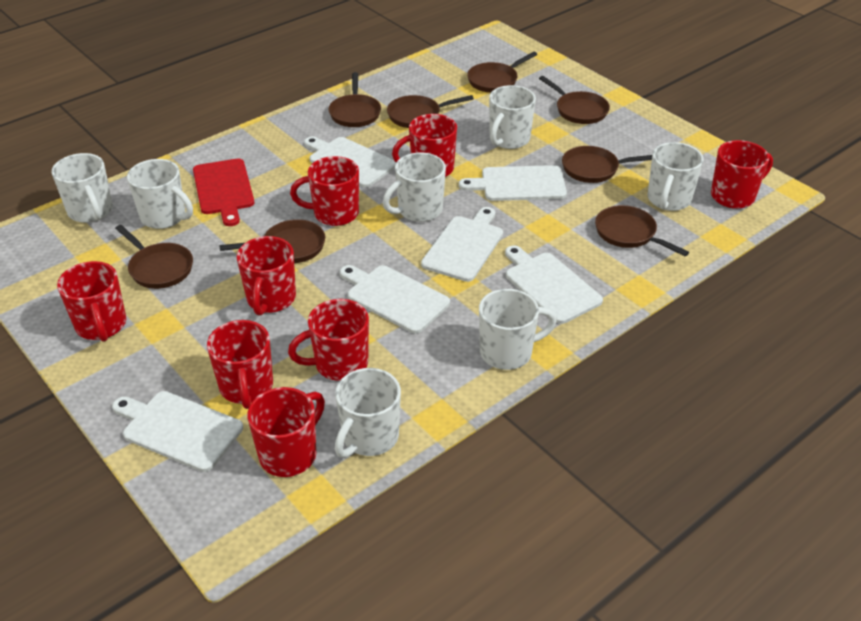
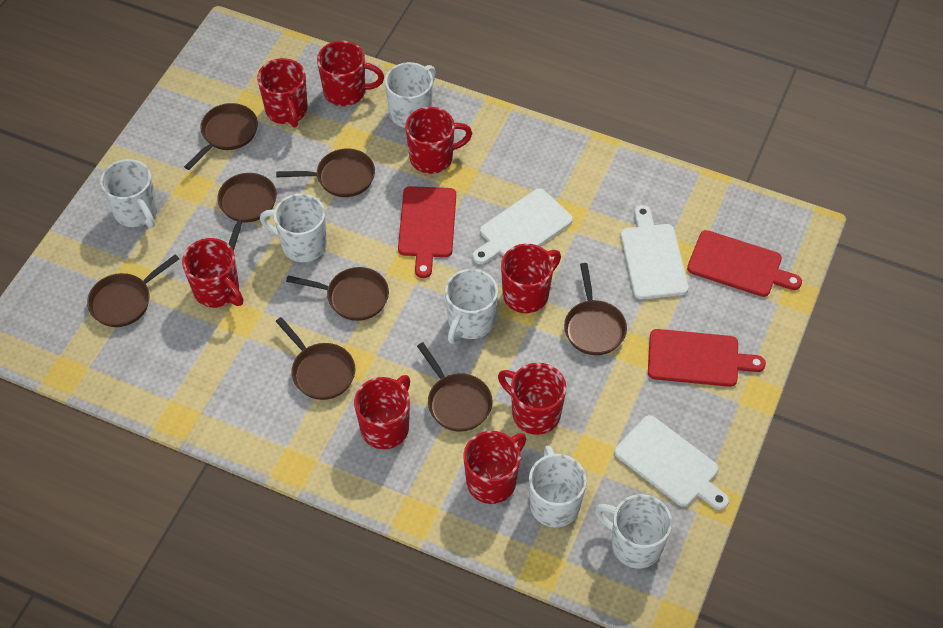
red cutting board: [193,159,254,226] = 1 -> [398,186,456,278] [648,329,766,387] [687,230,802,297] = 3
white cutting board: [112,391,243,472] [304,136,396,187] [340,265,450,334] [421,207,503,282] [459,165,567,201] [505,245,603,324] = 6 -> [473,188,573,264] [615,415,729,510] [621,205,689,299] = 3
white mug: [51,153,113,223] [127,159,193,229] [335,368,401,458] [383,152,446,222] [479,289,557,370] [489,85,536,149] [648,142,704,211] = 7 -> [100,159,158,228] [260,194,327,262] [385,62,436,128] [445,269,498,344] [529,445,587,527] [594,494,672,568] = 6

